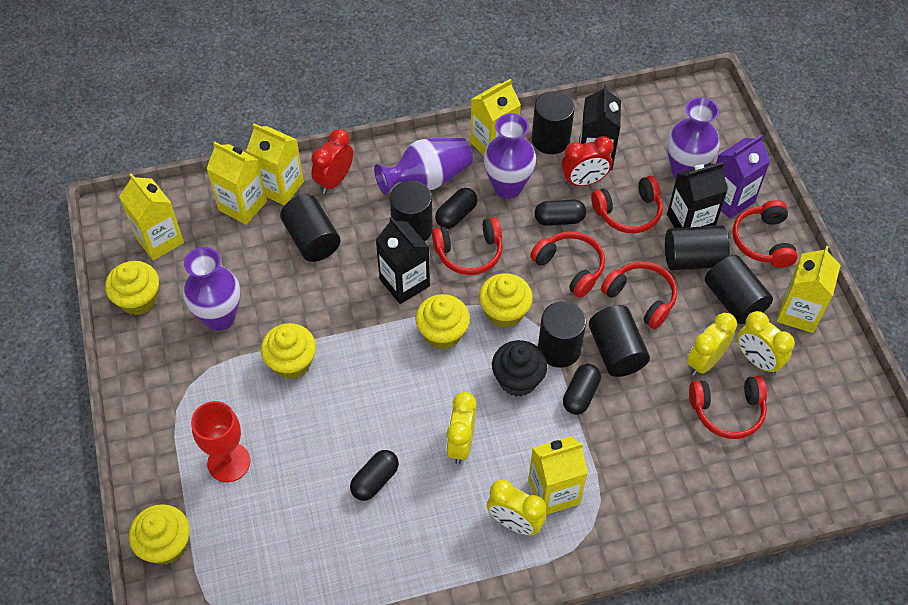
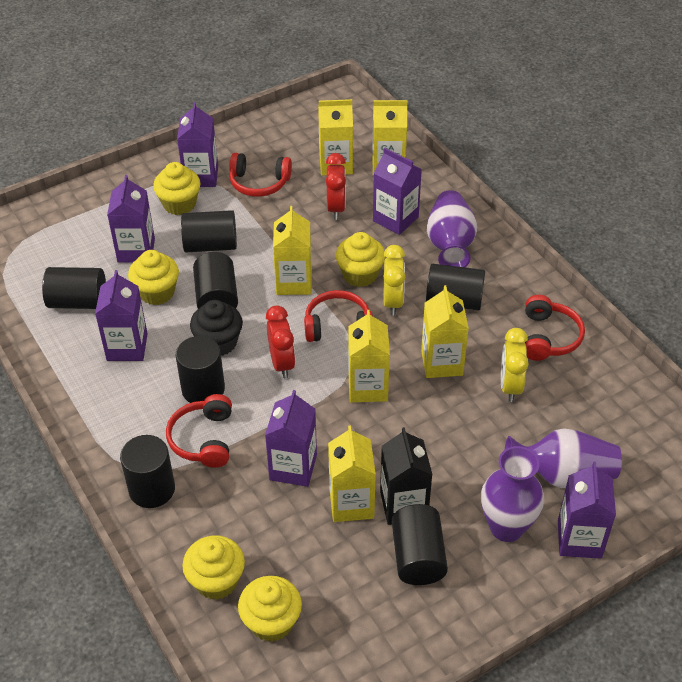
black capsule: [350,450,399,501] [435,188,478,229] [535,199,586,226] [563,364,601,415] = 4 -> none = 0
black carton: [376,217,430,304] [579,84,621,170] [667,162,728,228] = 3 -> [380,427,432,525] = 1
purple carton: [716,135,770,219] = 1 -> [95,270,148,361] [107,175,155,263] [177,102,218,187] [265,390,317,487] [373,148,422,235] [558,461,616,559] = 6
purple vase: [183,247,240,331] [374,138,473,195] [484,113,536,199] [667,97,720,178] = 4 -> [427,190,477,267] [481,446,544,542] [505,428,622,488] = 3
red goblet: [191,401,250,482] = 1 -> none = 0
red headphones: [432,217,503,275] [530,231,605,298] [591,176,663,233] [601,261,677,329] [689,376,767,439] [733,200,798,268] = 6 -> [166,394,232,468] [229,153,292,197] [304,290,373,342] [525,295,585,361] = 4
yellow clock: [446,392,477,464] [487,480,547,535] [687,313,737,376] [737,311,795,375] = 4 -> [384,245,405,316] [501,328,529,402] = 2

